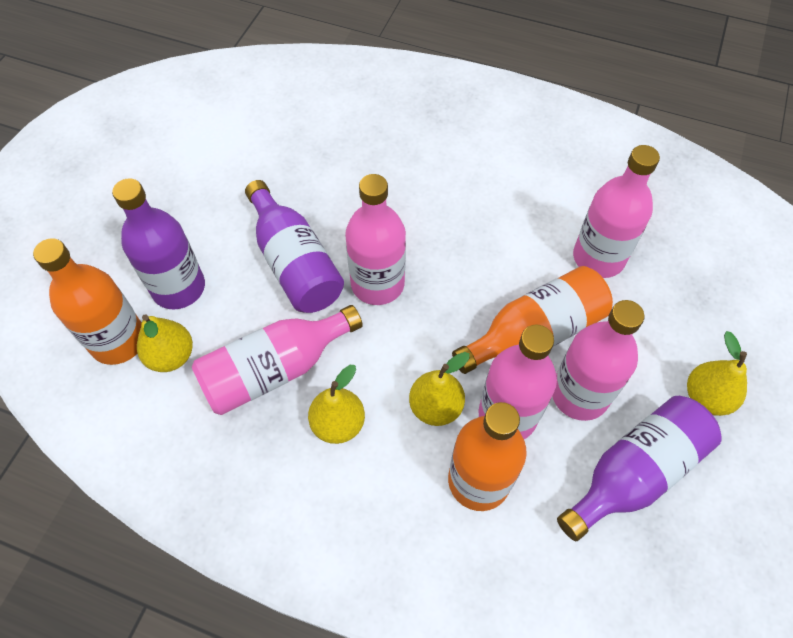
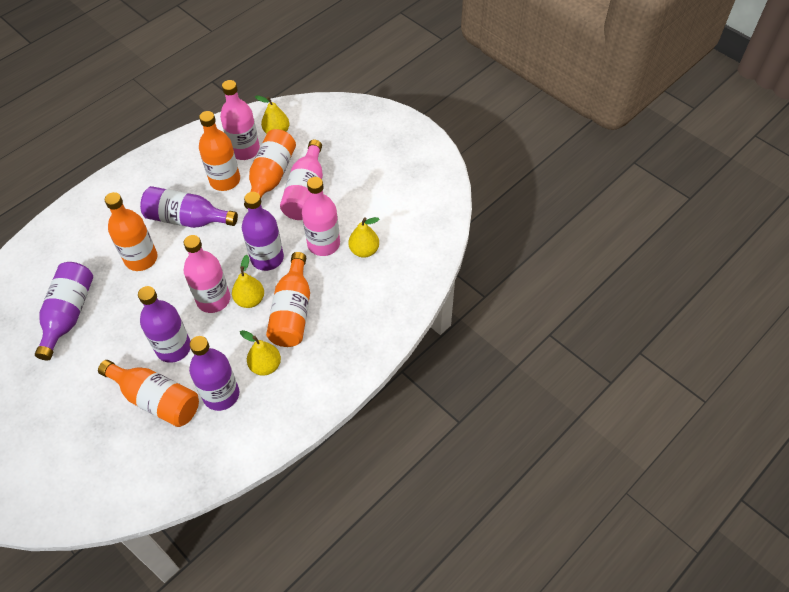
orange bottle: [33,238,142,365] [448,402,527,511] [452,266,613,374] = 3 -> [98,360,199,427] [105,192,158,271] [199,111,240,191] [244,129,296,209] [266,252,310,347] = 5
pink bottle: [192,305,363,415] [345,174,406,305] [478,324,557,439] [552,300,645,421] [573,145,660,278] = 5 -> [184,235,230,313] [220,80,260,160] [280,140,323,220] [302,177,340,256] = 4
purple bottle: [112,178,205,310] [245,180,344,313] [557,396,721,541] = 3 -> [35,262,93,361] [138,286,191,363] [140,186,238,228] [189,336,239,411] [242,192,284,271] = 5

